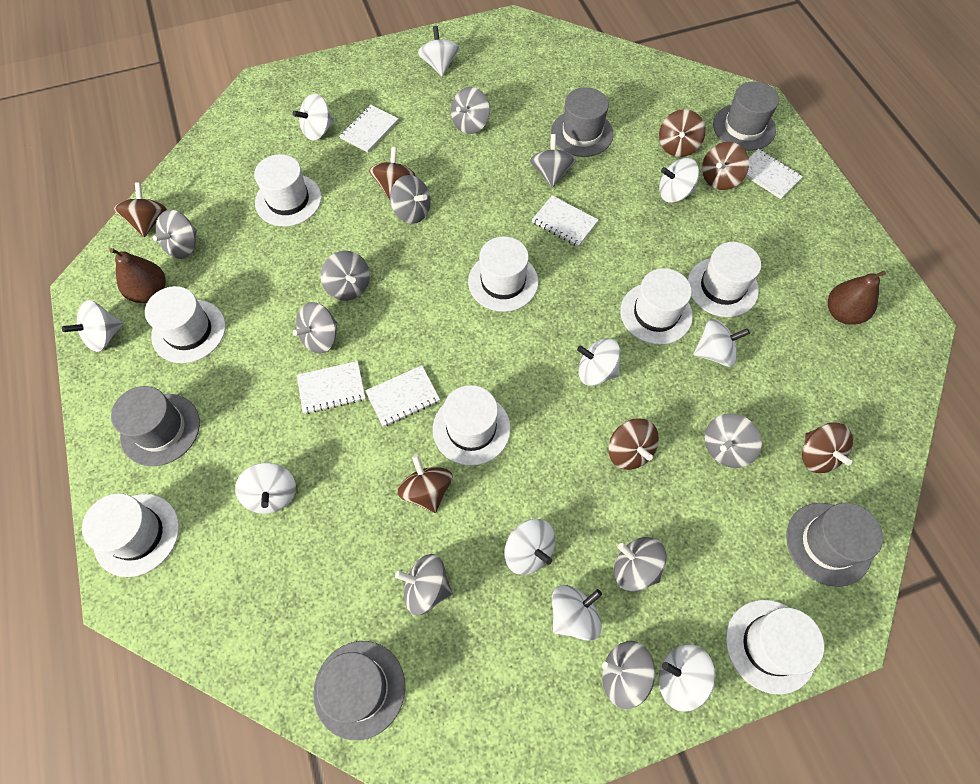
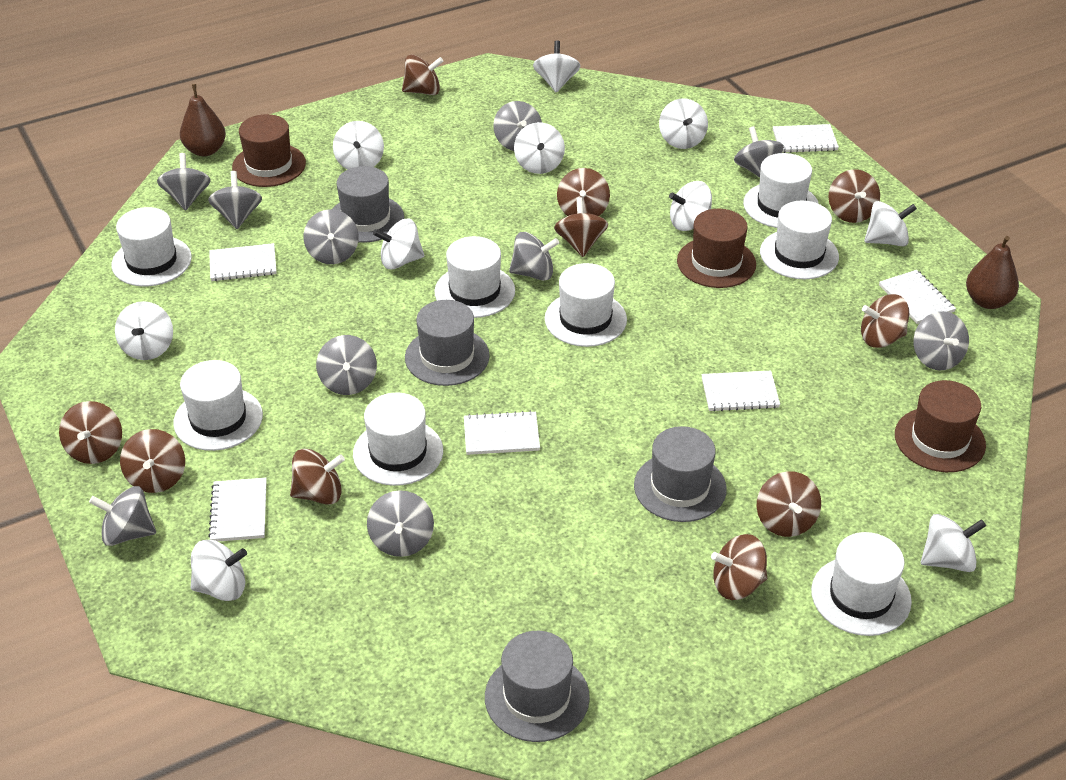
brown hat: none = 0 -> [232,114,306,187] [677,209,756,288] [895,380,986,472] = 3
brown spinning top: [114,183,167,237] [369,147,416,200] [397,455,452,513] [608,418,659,470] [659,109,705,157] [702,142,749,190] [802,423,853,473] = 7 -> [59,401,122,464] [120,429,185,493] [290,449,345,505] [402,55,443,95] [554,197,608,257] [557,168,610,216] [711,534,767,600] [757,471,821,537] [829,169,880,223] [861,294,909,348] = 10
grey hat: [111,386,200,466] [313,641,405,740] [551,87,614,157] [713,81,779,151] [786,503,883,587] = 5 -> [332,166,404,243] [405,300,490,386] [485,631,590,742] [634,426,727,522] = 4
white notebook: [297,361,365,414] [339,105,398,153] [365,365,440,427] [532,195,598,247] [746,149,803,199] = 5 -> [208,478,266,542] [209,243,276,281] [464,411,540,455] [701,371,780,412] [773,124,839,153] [879,270,956,324] = 6

